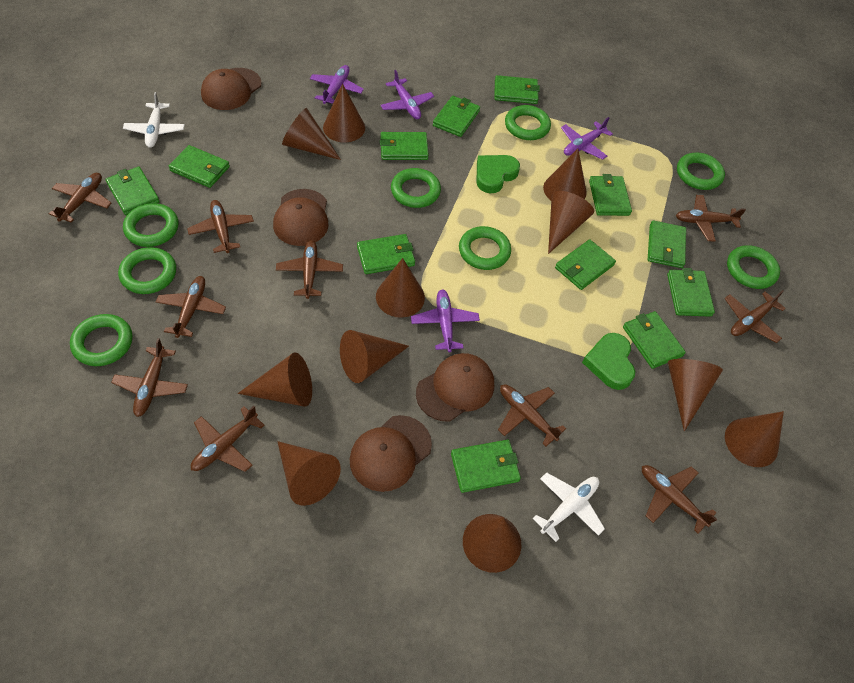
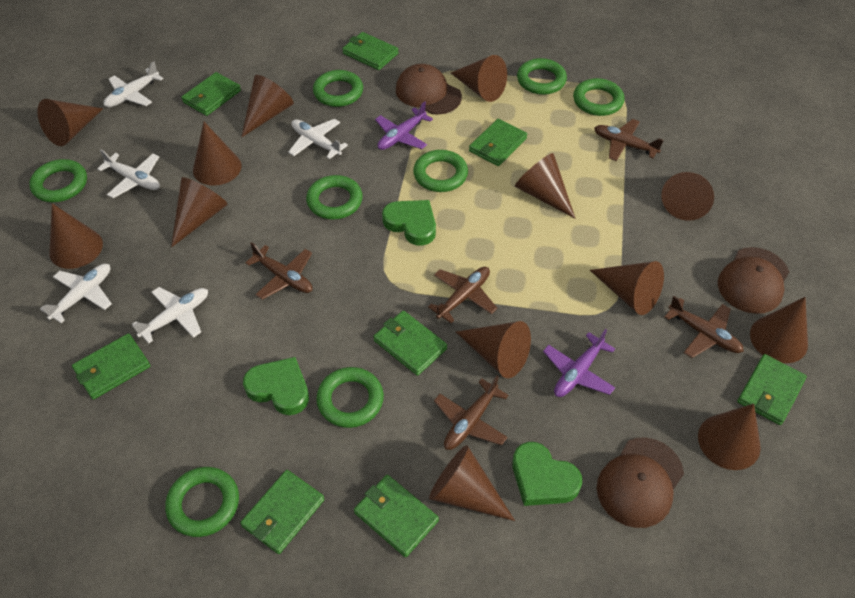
brown cap: [201,68,262,110] [273,189,329,246] [350,415,432,492] [416,353,494,421] = 4 -> [396,64,462,115] [597,437,684,528] [718,247,789,314] = 3
brown cone: [238,352,312,407] [277,441,341,506] [282,108,341,160] [323,84,365,143] [340,330,409,383] [376,258,425,318] [463,514,521,573] [543,149,587,200] [548,191,594,254] [668,359,723,431] [725,411,784,467] = 11 -> [37,99,103,146] [49,203,103,269] [171,177,228,247] [193,122,241,186] [241,75,294,137] [429,445,515,521] [451,55,507,102] [456,321,531,378] [515,153,575,218] [590,261,664,315] [661,172,714,221] [698,404,761,470] [750,297,808,363] = 13
brown plane: [49,173,112,223] [111,338,188,417] [156,276,226,338] [187,200,254,253] [191,406,264,472] [276,240,343,299] [498,384,566,446] [642,465,717,534] [676,195,746,242] [724,290,786,343] = 10 -> [246,242,313,300] [428,267,497,323] [434,375,509,450] [594,119,664,161] [664,296,744,358] = 5
green heart: [477,155,520,193] [582,333,635,390] = 2 -> [243,357,309,415] [382,200,436,246] [512,442,582,506] = 3
green wallet: [106,167,160,215] [169,145,230,188] [357,234,415,274] [380,132,429,160] [433,96,480,137] [451,440,521,493] [494,75,540,104] [555,239,616,290] [589,174,632,216] [623,311,686,369] [648,220,686,268] [667,268,715,317] = 12 -> [72,333,150,400] [181,72,241,116] [240,470,325,554] [342,32,399,70] [354,475,439,557] [373,311,447,376] [469,119,527,166] [737,354,807,425] = 8
purple plane: [310,65,364,104] [380,70,434,119] [411,290,480,352] [561,117,613,160] = 4 -> [375,101,433,150] [543,329,615,397] = 2
white plane: [123,92,185,148] [532,473,605,542] = 2 -> [40,264,112,323] [97,149,160,198] [104,61,164,107] [132,287,208,343] [288,119,348,159] = 5

